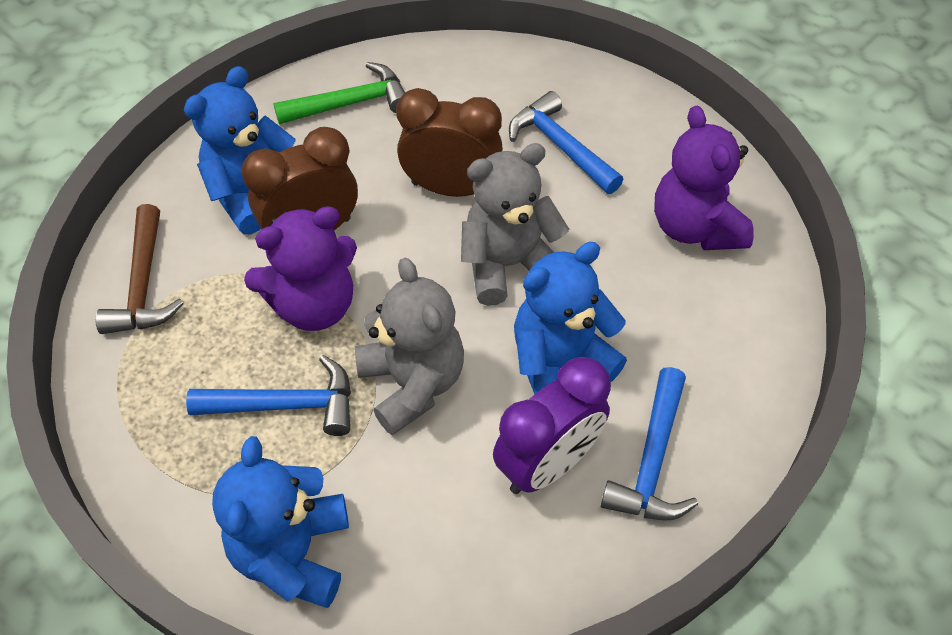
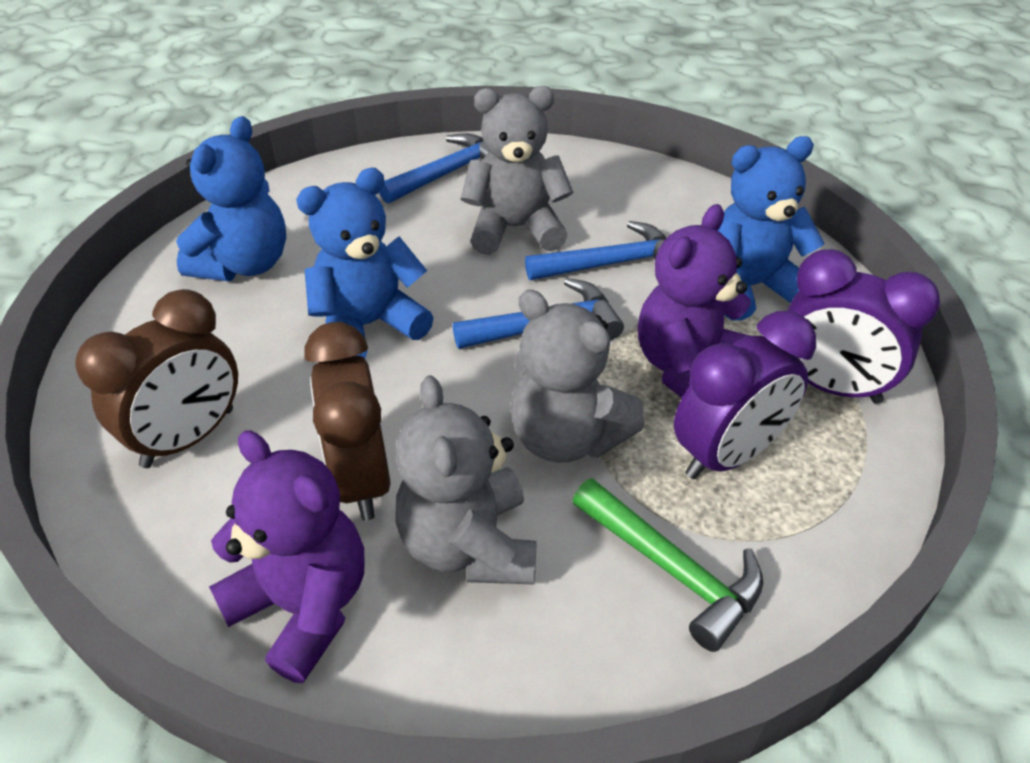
brown hammer: [95,204,184,334] = 1 -> none = 0
grey teddy bear: [355,257,464,435] [461,143,569,306] = 2 -> [395,375,537,584] [461,86,573,255] [510,290,645,463] = 3
purple clock: [493,357,611,494] = 1 -> [674,311,816,479] [787,249,940,404] = 2

